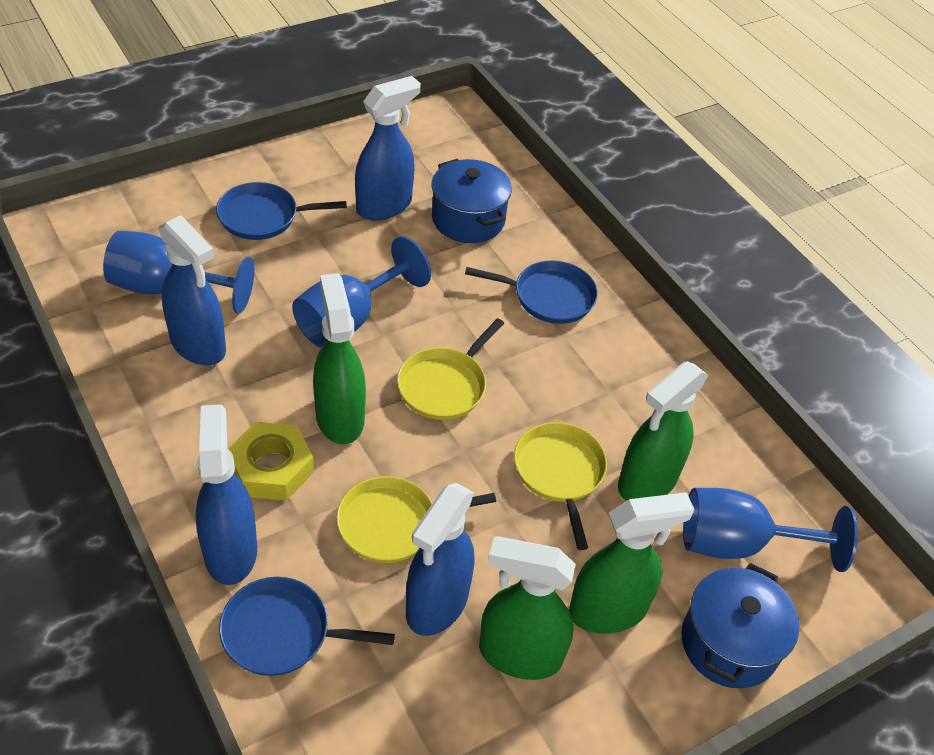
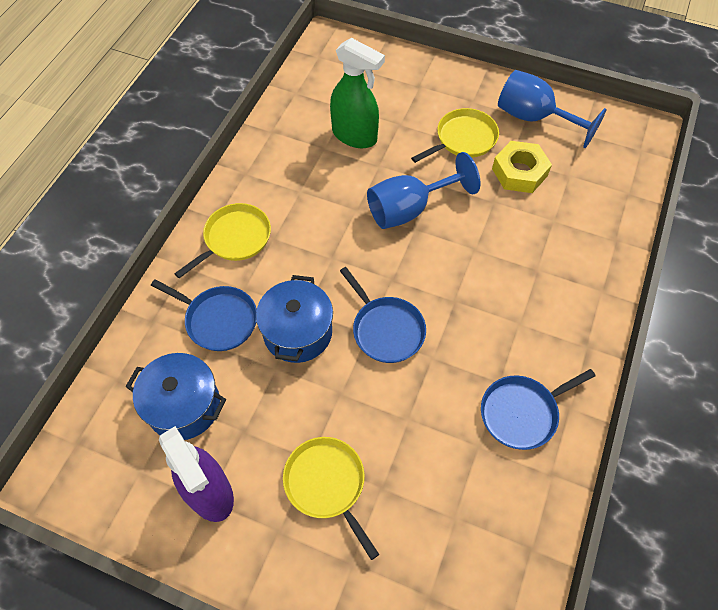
blue goblet: [103,231,254,314] [292,236,431,348] [683,488,858,572] = 3 -> [367,152,481,229] [498,70,607,148] = 2
blue spray bottle: [159,215,226,365] [196,404,257,585] [355,76,421,220] [406,483,474,636] = 4 -> none = 0
green spray bottle: [313,273,366,444] [479,536,576,680] [569,492,694,634] [618,361,708,501] = 4 -> [330,38,385,148] = 1
purple spray bottle: none = 0 -> [159,426,234,522] = 1

